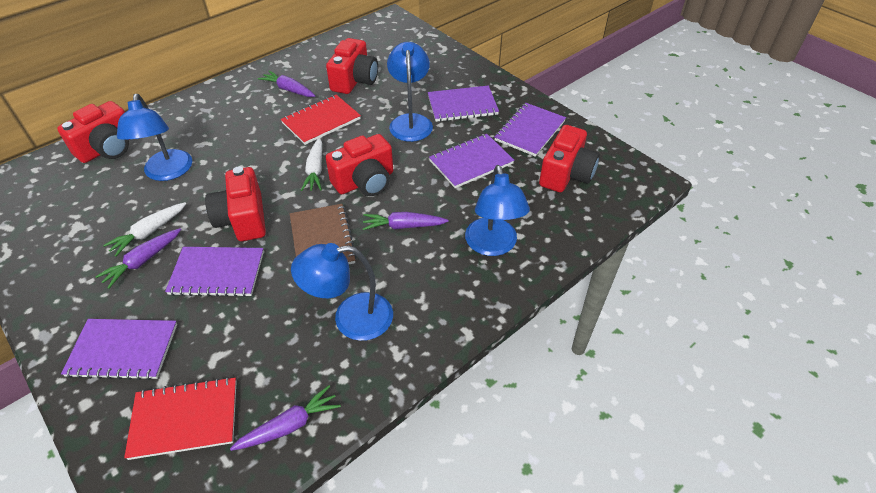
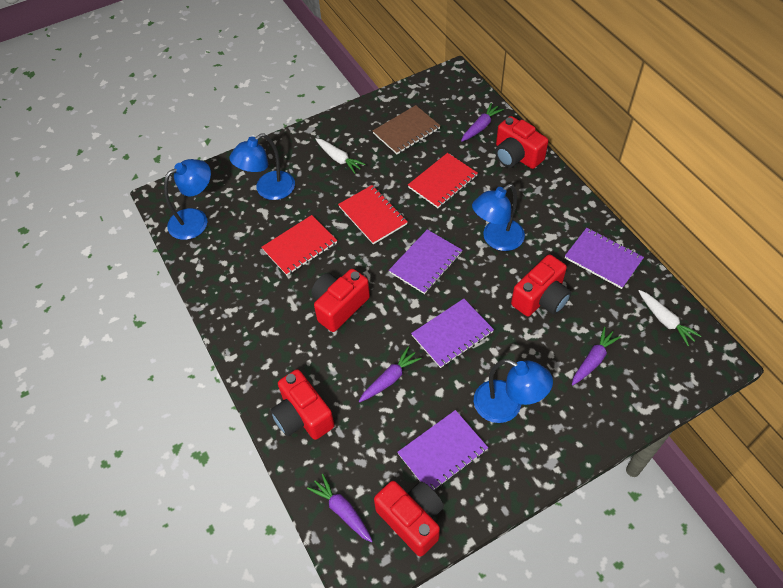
purple notebook: [61,319,177,380] [165,247,264,297] [428,86,499,122] [429,134,514,188] [494,103,566,157] = 5 -> [389,229,462,294] [397,410,488,491] [411,299,494,368] [565,228,644,289] = 4
red notebook: [124,377,237,460] [281,95,361,145] = 2 -> [261,215,337,276] [338,185,408,244] [408,153,478,208] = 3

